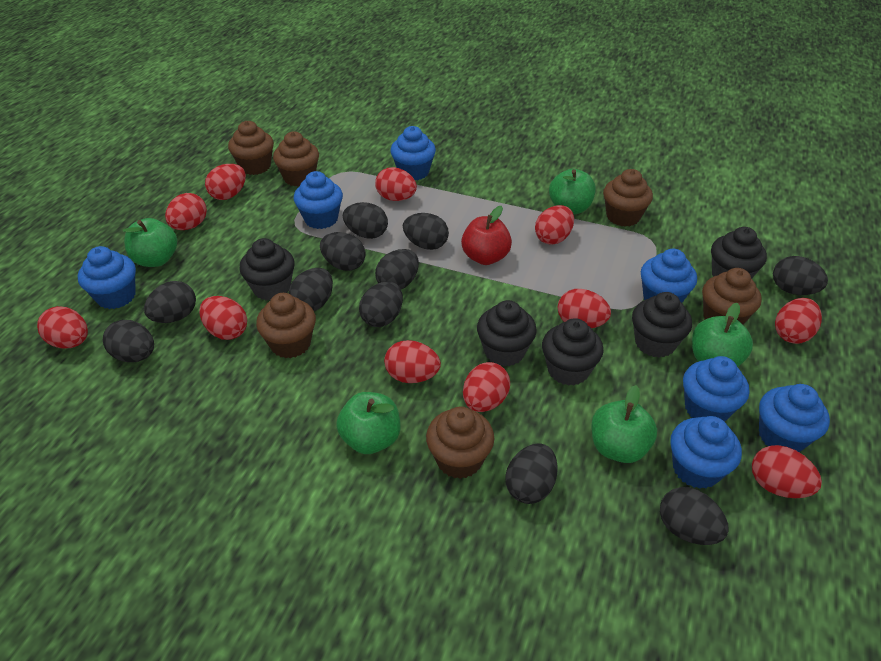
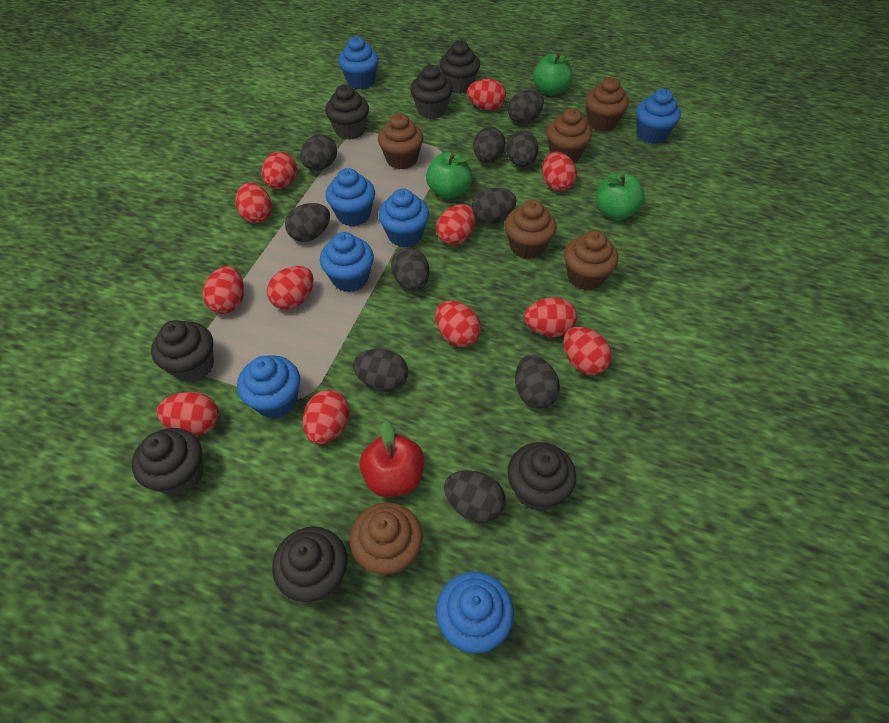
black cupcake: [239,238,295,300] [477,300,537,366] [542,318,604,386] [632,292,692,358] [711,227,767,279] = 5 -> [132,428,203,496] [151,320,214,382] [272,527,347,602] [325,85,369,140] [410,65,453,119] [440,40,480,94] [507,442,576,511] = 7
black egg: [103,320,154,362] [144,281,196,323] [289,268,333,311] [320,232,366,271] [343,202,388,239] [359,282,403,327] [375,249,419,290] [403,213,449,250] [505,443,558,504] [660,487,729,545] [773,256,828,295] = 11 -> [285,203,330,242] [300,134,337,170] [353,349,408,392] [391,247,430,291] [444,470,505,523] [472,188,517,224] [473,127,506,163] [506,130,538,167] [508,90,544,124] [515,355,560,409] = 10
green apple: [123,218,177,267] [336,392,400,454] [549,169,596,214] [591,385,657,463] [692,303,753,367] = 5 -> [426,152,472,199] [533,53,573,96] [596,173,645,220] = 3
red egg: [37,306,88,348] [165,193,207,230] [199,296,247,340] [205,164,246,200] [375,167,417,201] [384,340,441,383] [463,362,510,412] [535,205,574,245] [558,289,611,328] [752,445,822,498] [775,298,822,344] = 11 -> [157,392,219,436] [202,266,244,314] [236,182,272,224] [262,152,297,189] [267,266,313,310] [303,390,350,444] [435,301,481,347] [436,204,475,246] [467,79,506,111] [524,297,577,337] [542,152,577,191] [563,326,612,375] = 12

